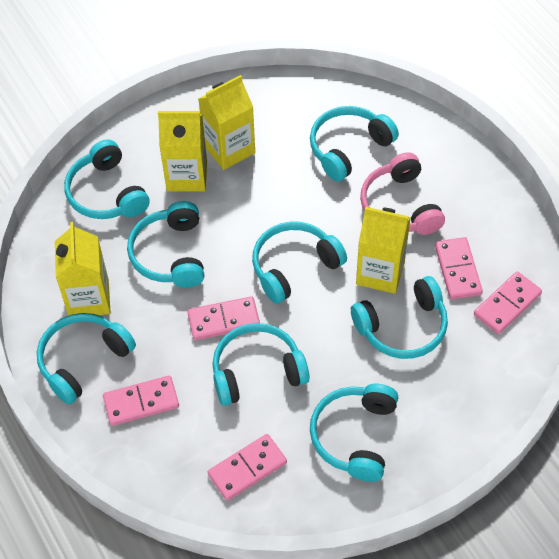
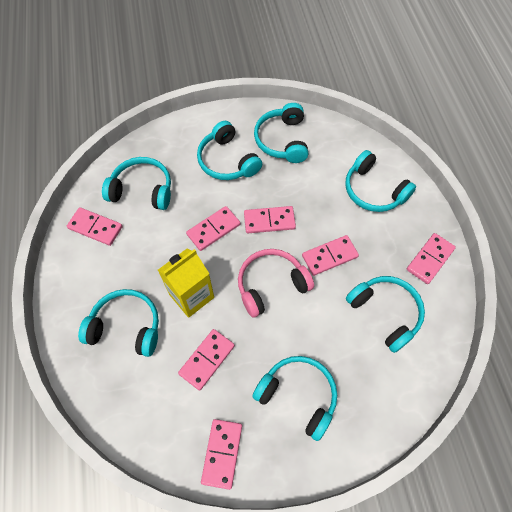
pink domino: [103,375,179,426] [187,297,260,340] [208,434,287,501] [435,237,483,300] [474,271,542,334] = 5 -> [67,207,123,246] [178,329,235,391] [186,206,240,251] [201,419,242,490] [244,206,296,233] [302,235,359,276] [407,233,456,284] = 7
turquoise headphones: [37,313,136,404] [64,139,150,219] [127,201,204,288] [212,323,310,406] [252,221,347,304] [310,106,399,182] [310,384,398,482] [351,276,448,359] = 8 -> [78,289,159,357] [102,157,171,210] [197,121,262,180] [252,356,337,441] [254,103,309,163] [345,150,416,212] [346,276,425,353] = 7
yellow carton: [55,222,111,316] [158,111,207,191] [198,75,255,170] [356,207,411,294] = 4 -> [158,249,214,318] = 1

